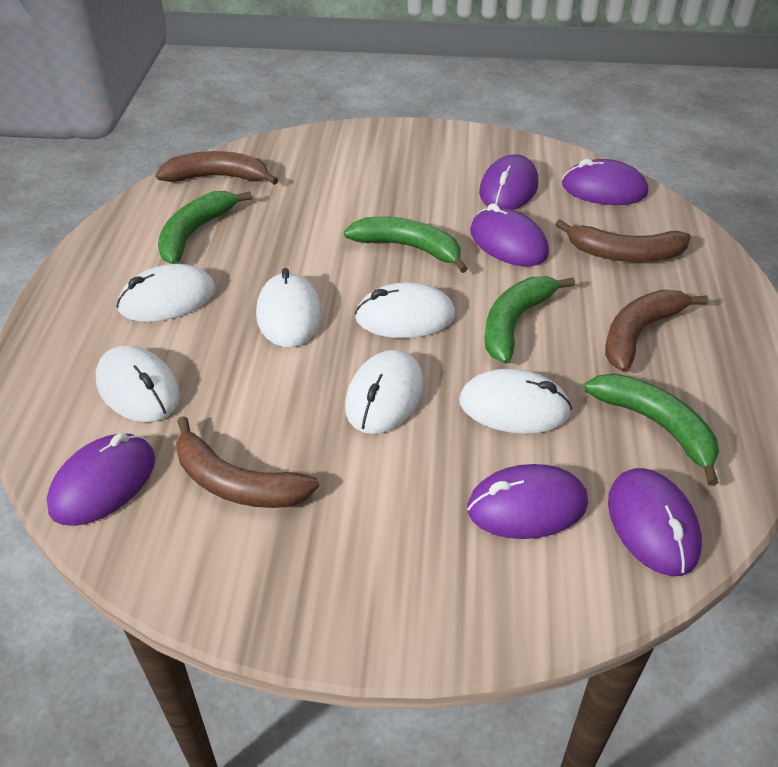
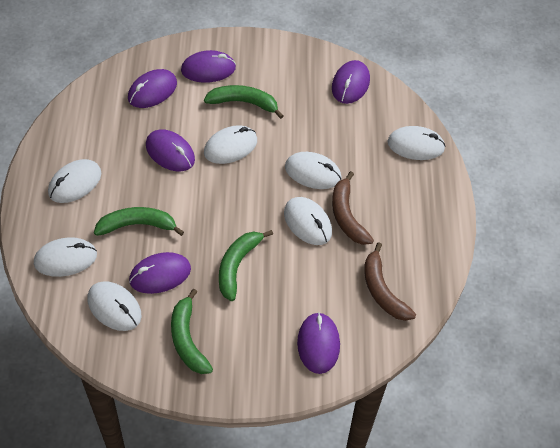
brown banana: [156,151,278,185] [176,416,319,508] [555,219,691,262] [605,290,708,372] = 4 -> [332,171,374,245] [364,242,416,321] = 2
white mouse: [96,345,180,422] [116,264,215,322] [256,268,322,347] [345,350,424,434] [355,282,455,338] [459,369,572,434] = 6 -> [34,237,97,277] [48,159,101,203] [87,281,141,331] [204,125,257,164] [284,197,332,245] [285,152,342,189] [388,126,446,160] = 7

